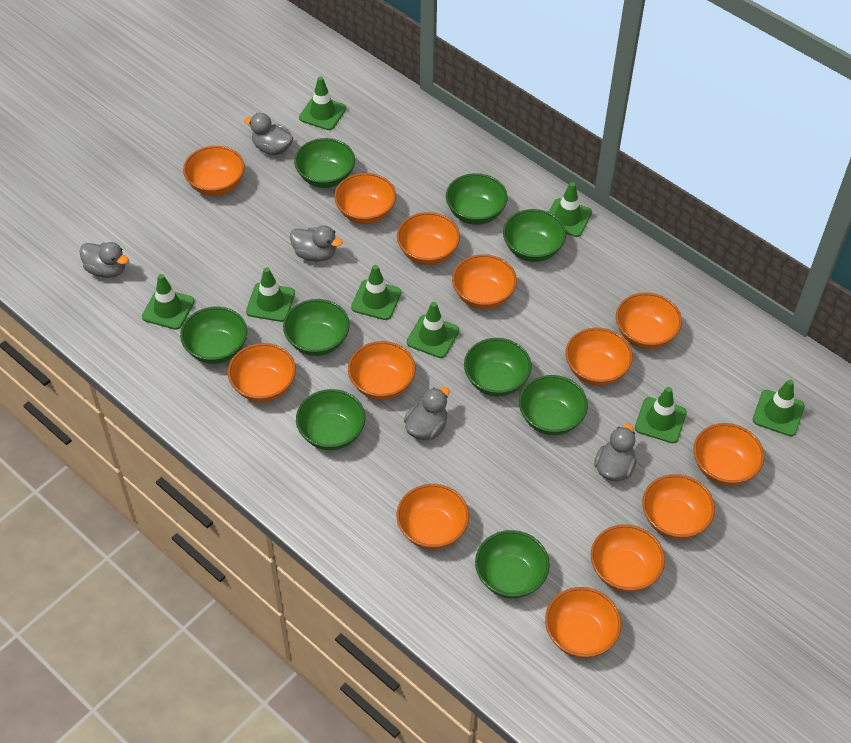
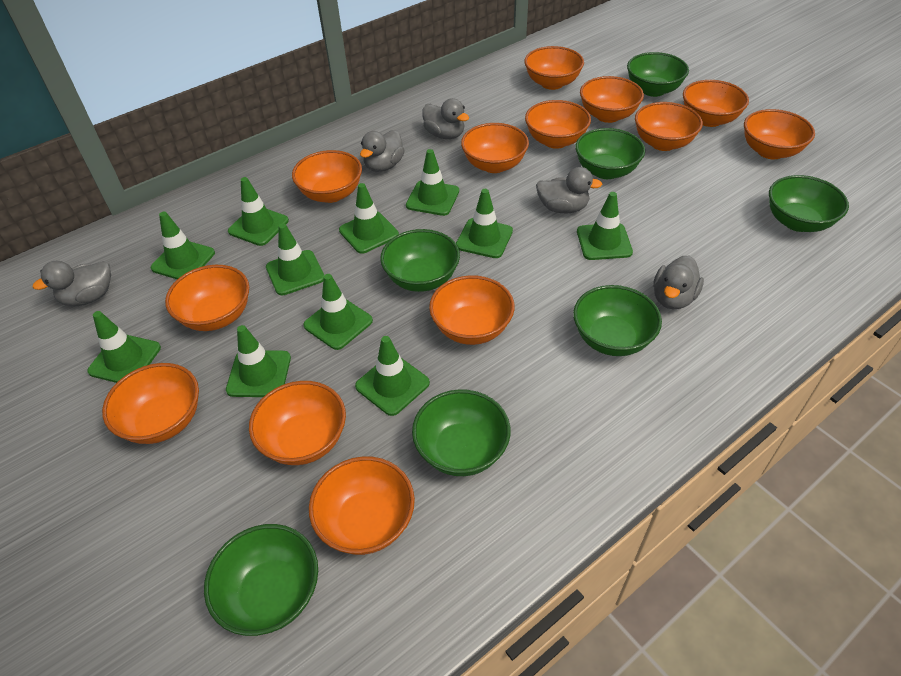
green bowl: [180,307,247,364] [283,299,350,356] [294,138,355,188] [296,389,365,450] [446,173,508,225] [464,338,532,396] [475,530,550,598] [503,209,566,262] [519,375,588,435] = 9 -> [204,524,318,636] [380,229,460,292] [412,389,511,476] [573,285,662,356] [575,128,645,179] [627,52,689,97] [769,175,849,232] = 7
green traffic cone: [142,274,194,330] [246,267,295,322] [299,77,346,130] [351,265,401,320] [407,302,459,358] [549,182,592,237] [635,387,687,443] [753,379,805,436] = 8 -> [87,311,161,383] [151,212,215,279] [226,325,291,397] [228,177,289,246] [266,223,324,295] [303,274,373,350] [339,183,399,254] [355,336,430,416] [406,149,459,216] [456,189,513,258] [577,192,633,260] = 11

